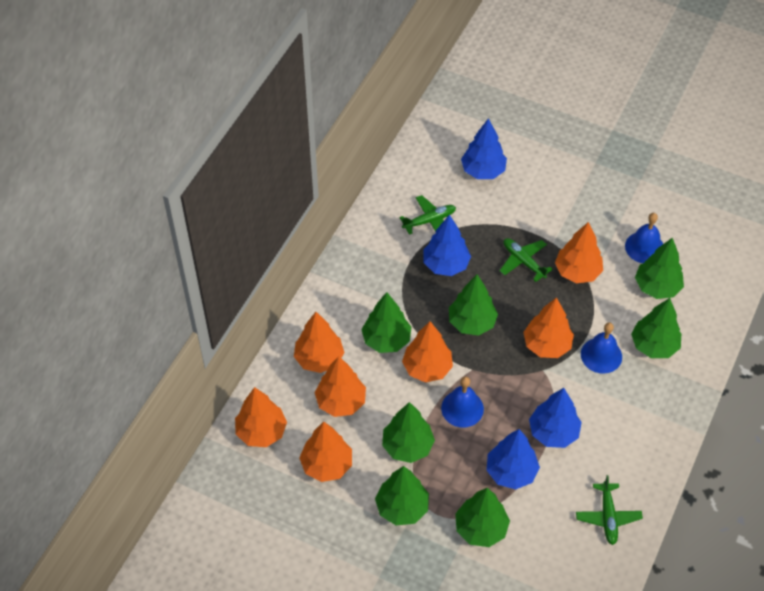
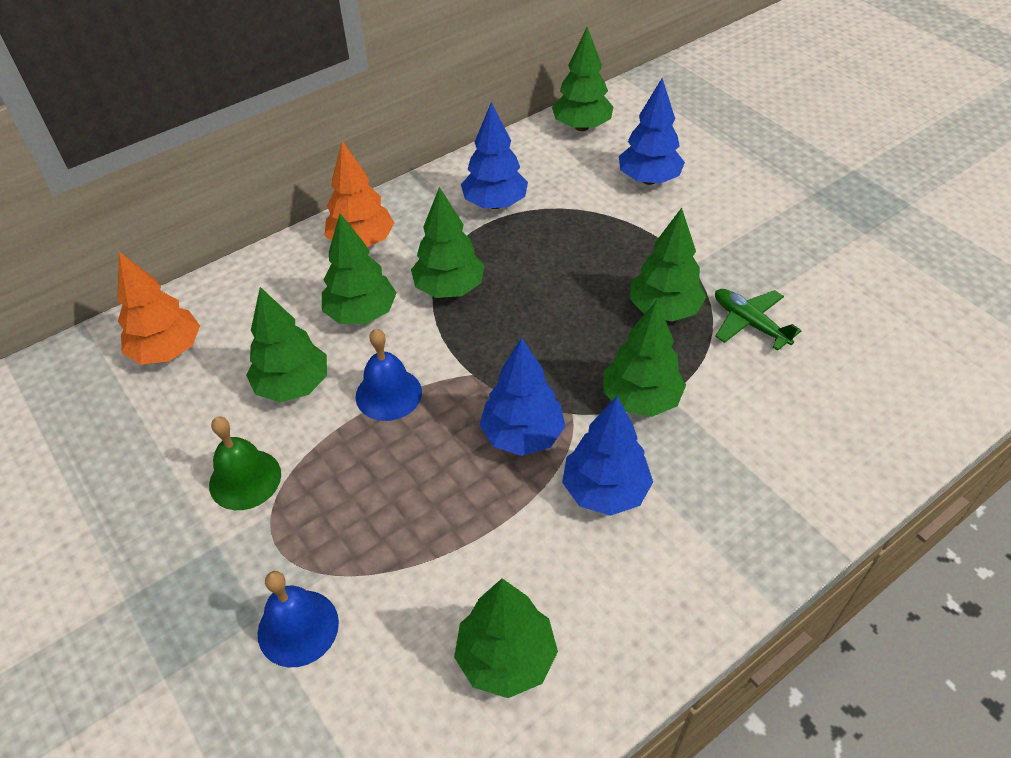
blue bell: [441,377,484,428] [581,322,622,374] [625,213,663,263] = 3 -> [258,571,339,667] [356,329,422,421] = 2
green bell: none = 0 -> [209,417,281,510] = 1
green plane: [400,195,456,235] [500,238,553,282] [576,475,643,545] = 3 -> [715,289,802,351] = 1
orange tree: [235,387,287,447] [294,312,345,373] [299,422,352,482] [315,356,366,417] [402,321,453,383] [523,297,574,358] [555,222,603,283] = 7 -> [118,252,200,364] [324,141,394,247] = 2

